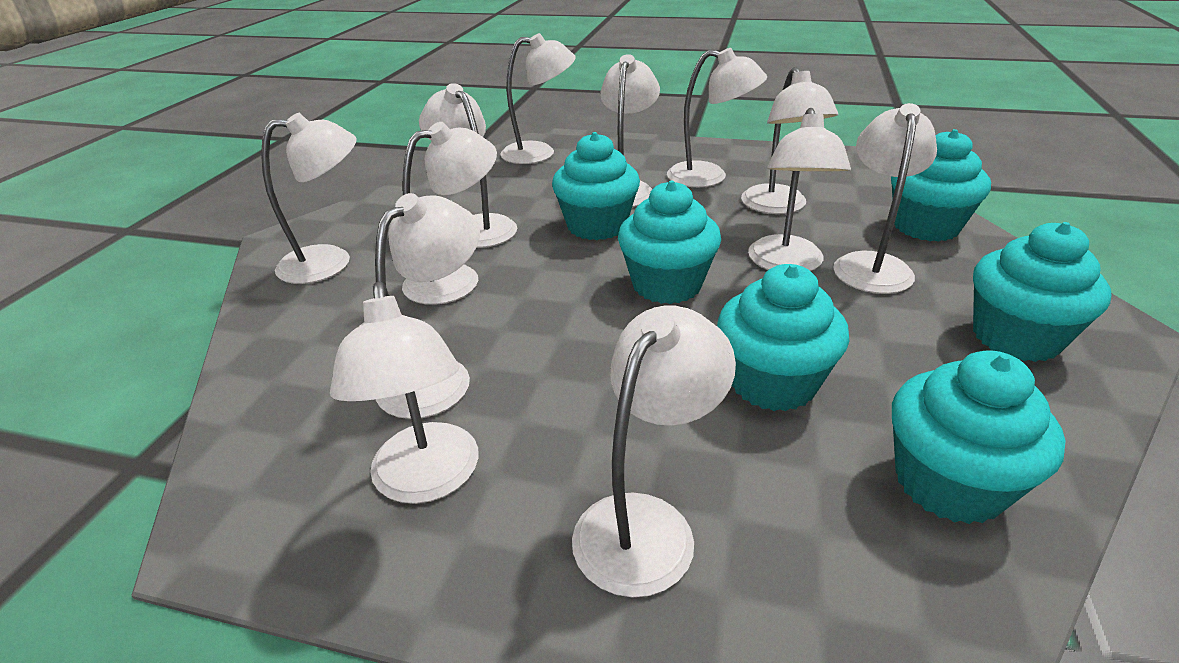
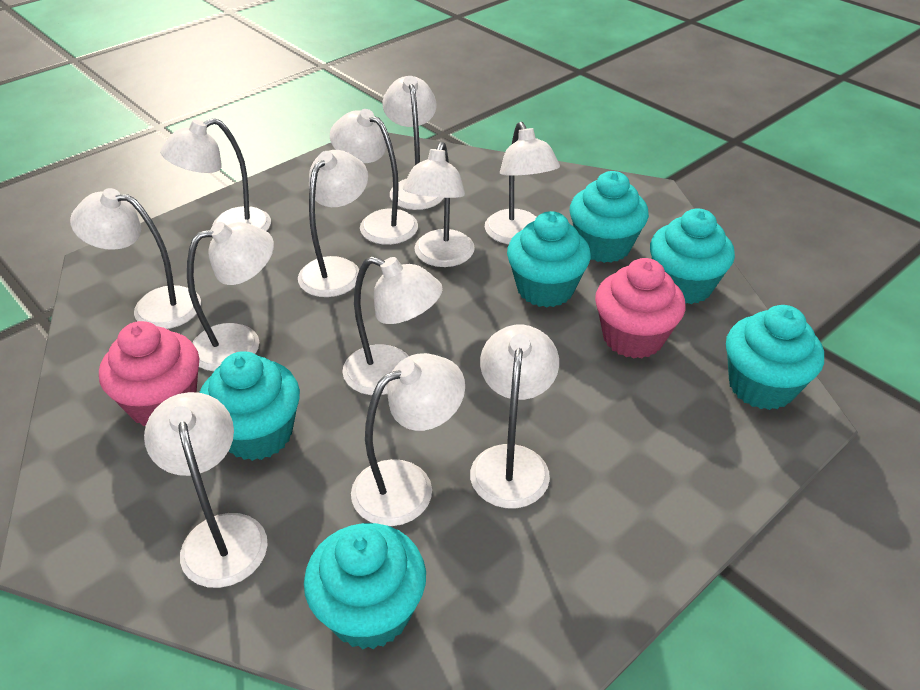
pink cupcake: none = 0 -> [99,321,199,426] [595,258,685,358] = 2

